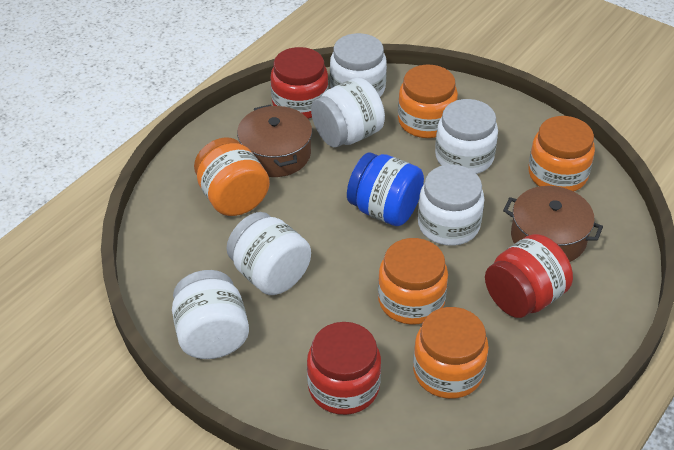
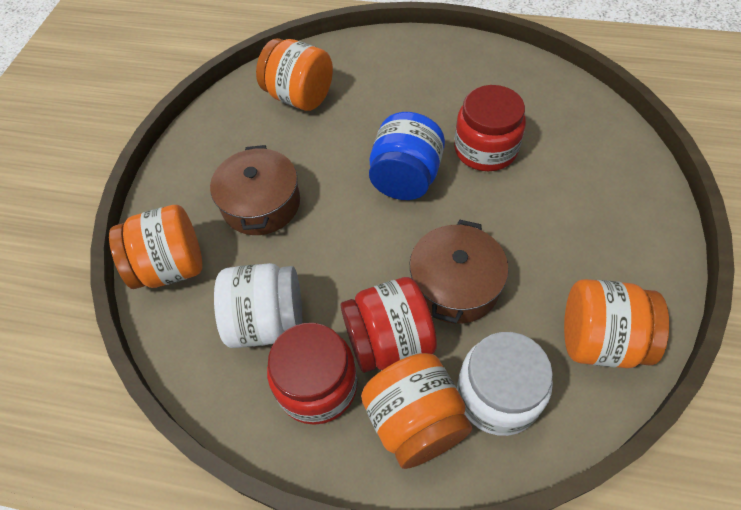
orange jar: [194,137,270,216] [378,238,448,325] [398,65,458,138] [413,307,489,399] [528,116,595,192] = 5 -> [109,205,202,289] [256,38,333,111] [361,353,472,469] [564,279,669,368] = 4
white jar: [172,270,249,359] [227,212,311,295] [311,78,385,148] [330,33,387,97] [418,164,484,246] [435,99,498,174] = 6 -> [214,263,303,348] [457,332,553,436] = 2

